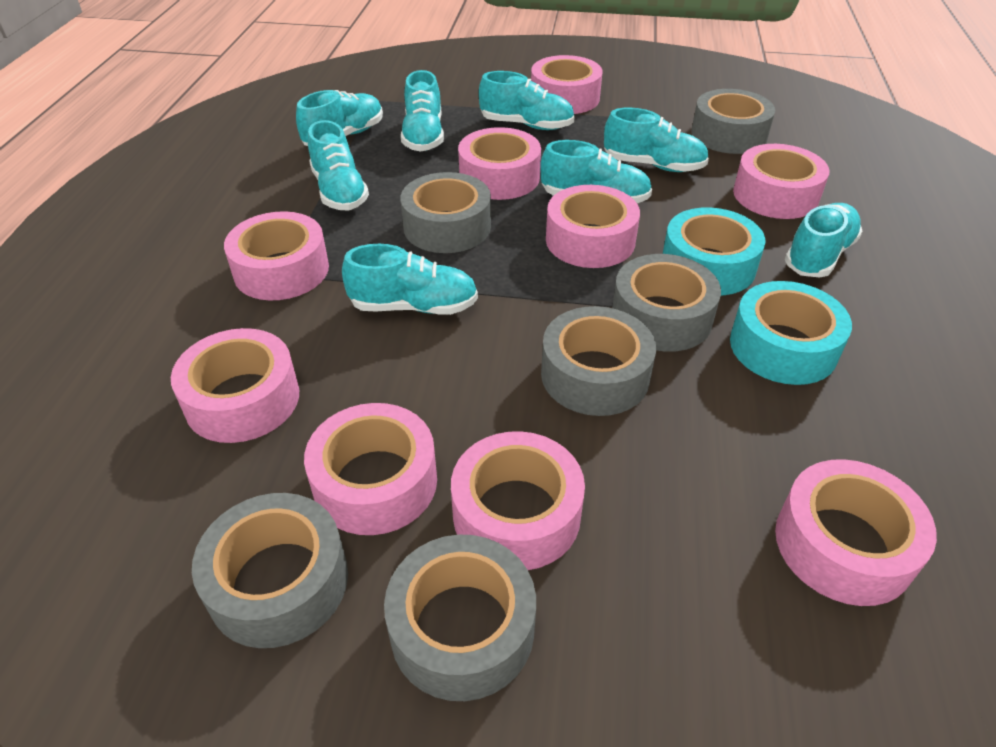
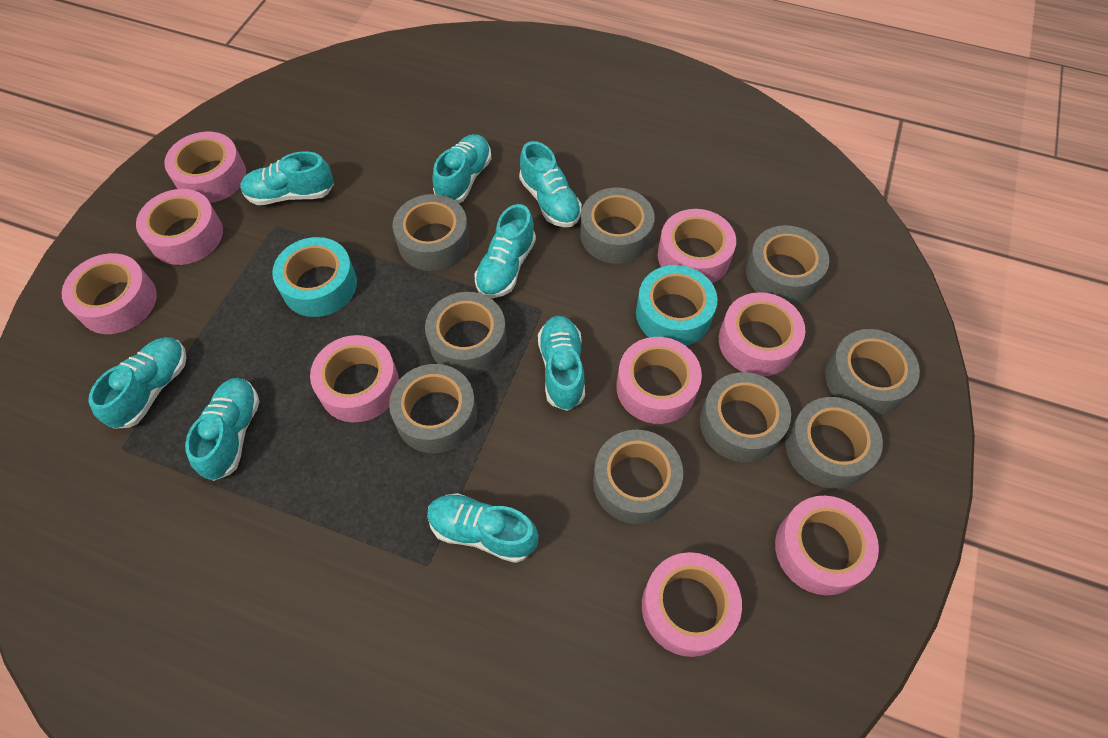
grey tape: [192,493,348,648] [384,534,536,701] [400,172,491,253] [541,306,656,416] [612,254,721,352] [691,89,775,154] = 6 -> [389,364,477,453] [393,194,470,271] [425,292,507,376] [580,187,655,264] [593,430,683,524] [700,372,791,462] [746,225,829,304] [786,397,883,489] [825,329,920,416] = 9

